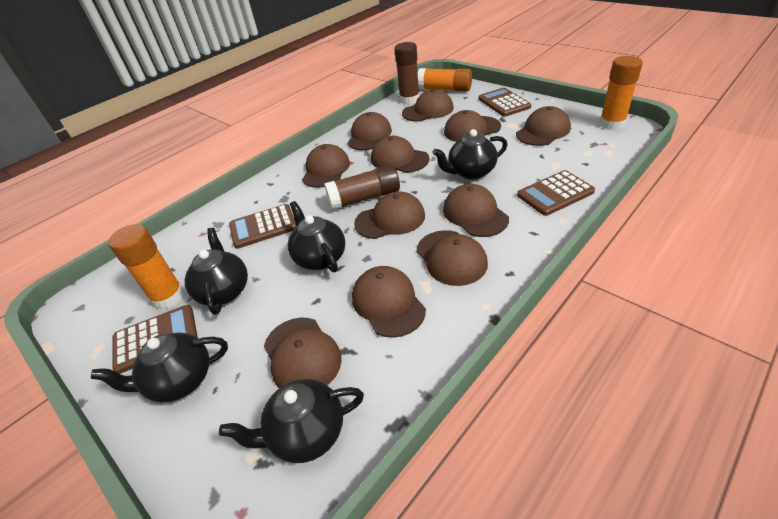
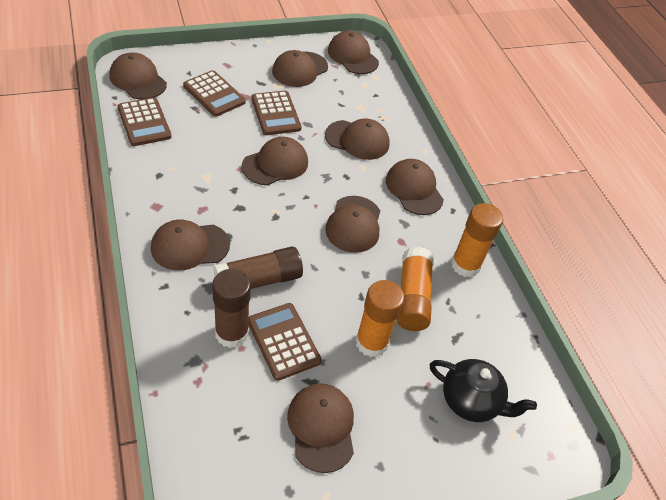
black teapot: [91,332,228,403] [185,228,248,315] [219,379,364,463] [288,201,345,273] [433,129,508,180] = 5 -> [430,359,537,422] = 1
brown cap: [264,318,342,388] [302,144,350,188] [347,112,392,150] [352,266,426,338] [354,192,425,239] [371,136,429,173] [402,89,454,122] [417,230,488,286] [443,184,509,237] [444,110,501,142] [516,106,571,146] = 11 -> [109,53,167,100] [151,220,230,271] [242,137,308,185] [272,50,328,87] [287,384,354,473] [325,119,390,160] [325,196,380,253] [328,31,379,74] [386,159,444,215] = 9

